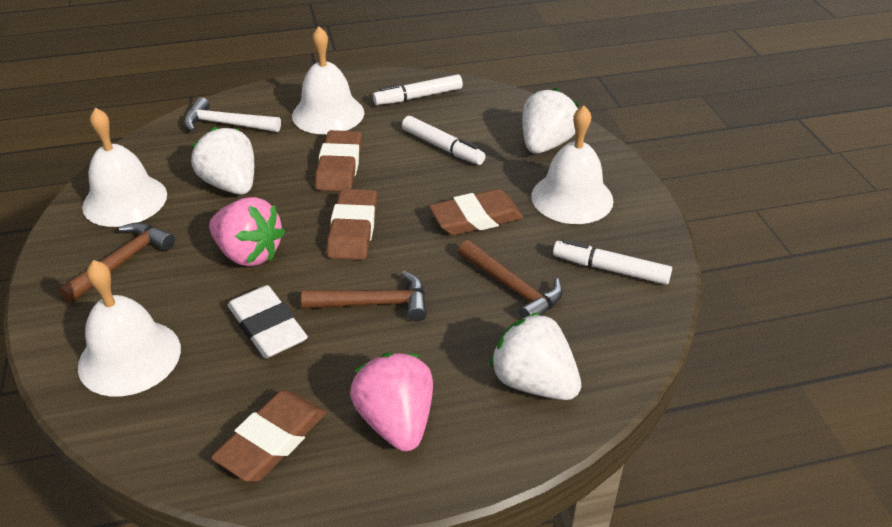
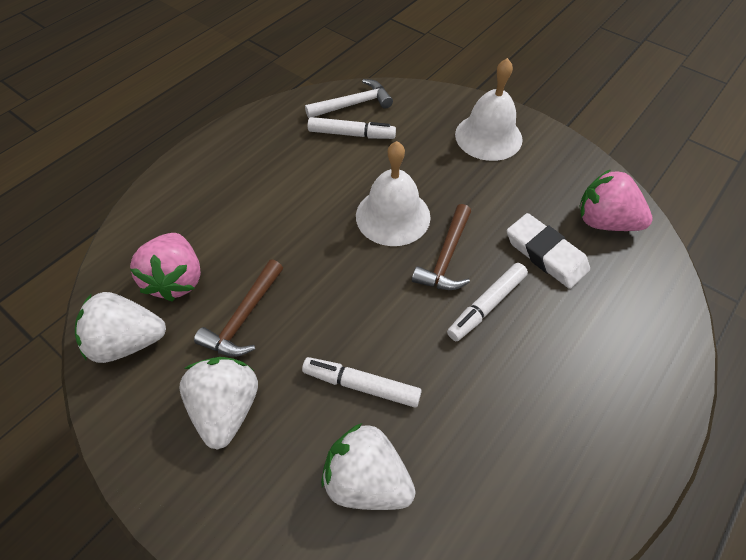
brown eraser: [211,390,326,482] [315,130,362,191] [327,189,377,260] [429,189,524,236] = 4 -> none = 0
brown hammer: [58,222,175,303] [301,271,427,322] [458,240,563,319] = 3 -> [194,259,283,357] [412,204,471,290] = 2
white bell: [78,260,181,397] [82,108,167,227] [292,26,364,135] [531,106,614,224] = 4 -> [356,141,431,246] [455,58,523,161] = 2

